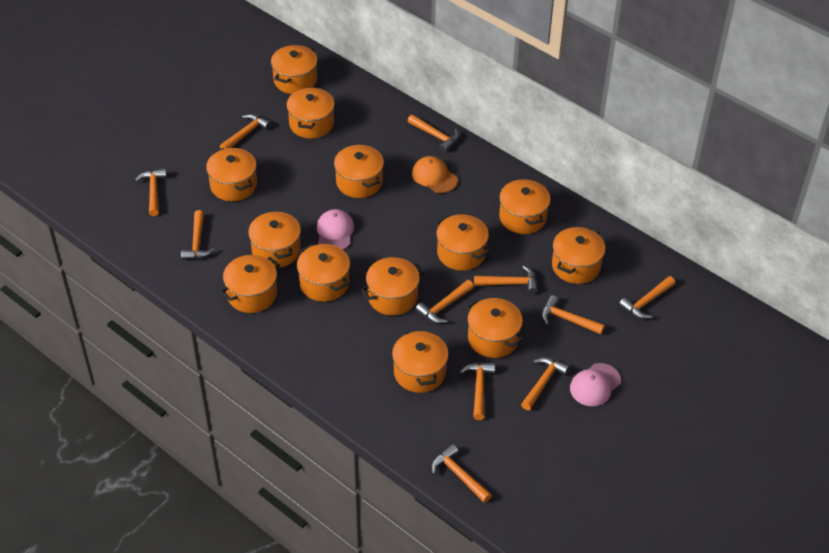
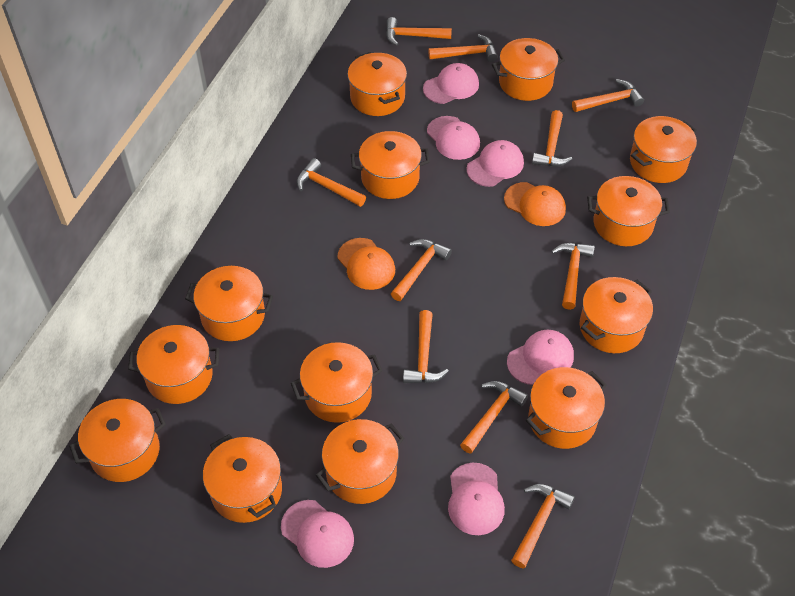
orange cap: [412,156,458,193] = 1 -> [337,238,395,290] [504,182,566,226] = 2
orange hammer: [135,168,167,216] [181,210,215,260] [220,114,271,149] [408,114,459,152] [415,280,474,324] [431,444,492,503] [460,363,495,420] [474,265,538,294] [521,357,570,410] [542,295,605,334] [619,276,675,319] = 11 -> [297,158,366,207] [386,17,452,45] [391,239,452,301] [403,310,449,383] [428,34,498,62] [460,381,528,454] [511,484,575,569] [532,110,572,167] [552,243,595,310] [572,79,644,112] = 10
pink cap: [317,209,354,250] [570,363,621,406] = 2 -> [281,500,354,568] [423,63,479,104] [427,116,480,160] [448,463,505,535] [466,140,524,187] [507,330,574,385] = 6

